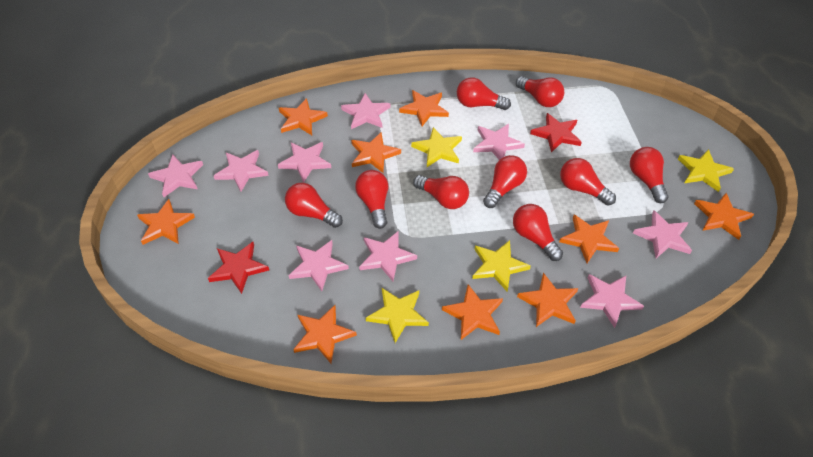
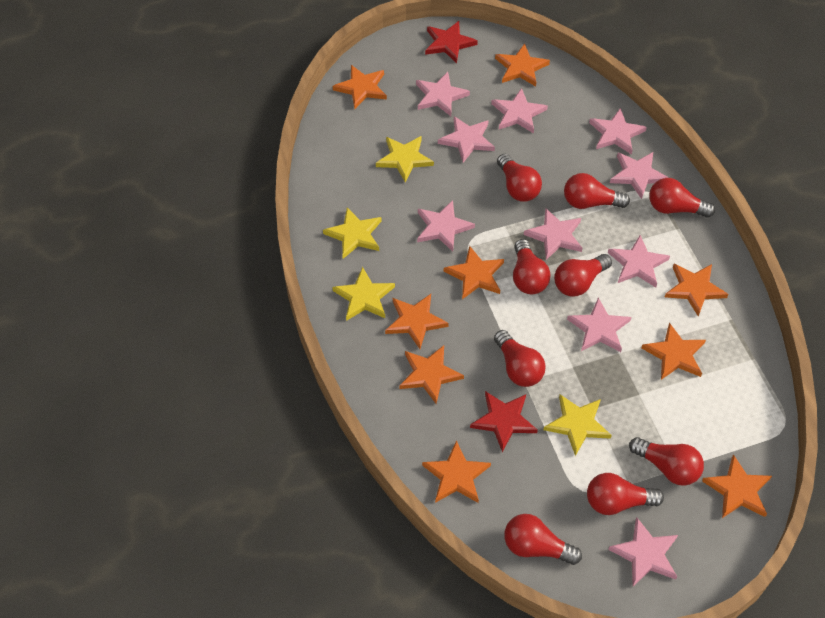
pink star: [148,155,203,197] [214,150,269,192] [278,142,331,183] [288,240,349,291] [341,93,391,129] [359,231,417,281] [473,124,525,160] [580,274,644,328] [633,210,692,258] = 9 -> [416,72,470,116] [417,200,475,252] [438,116,495,163] [491,88,548,133] [524,208,582,260] [567,298,631,352] [589,108,647,155] [608,235,670,287] [608,518,678,586] [610,152,669,199] = 10

